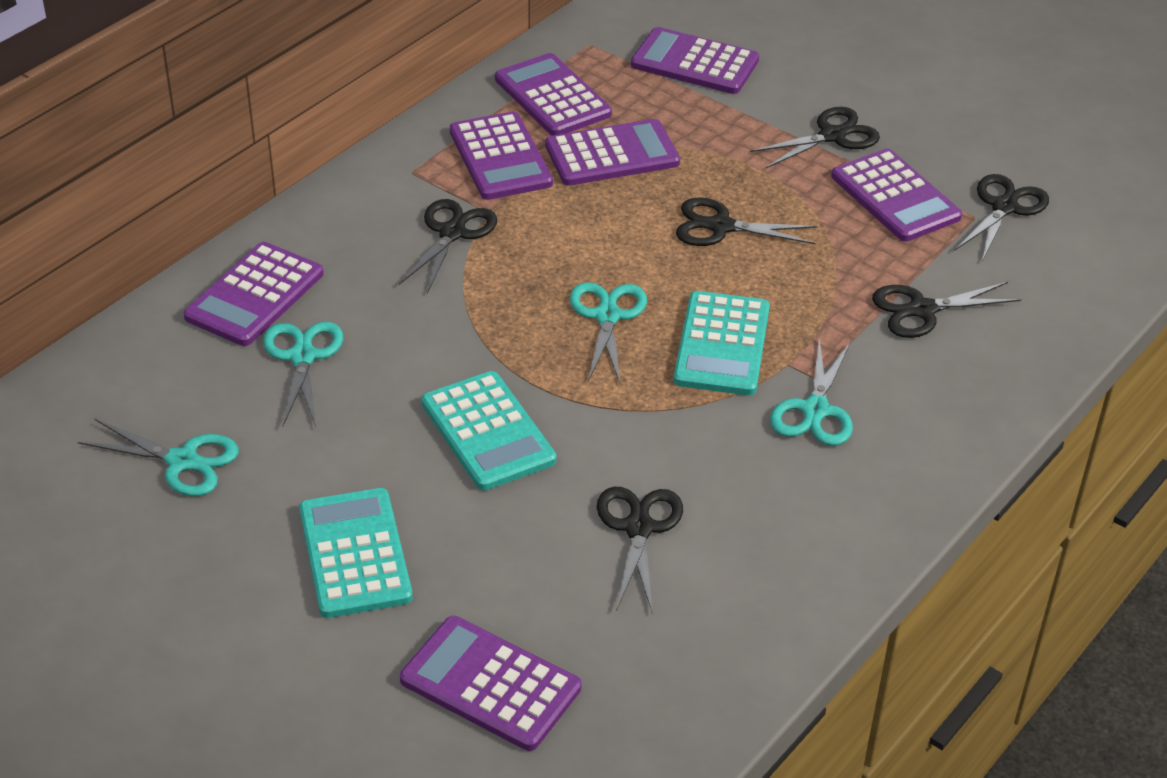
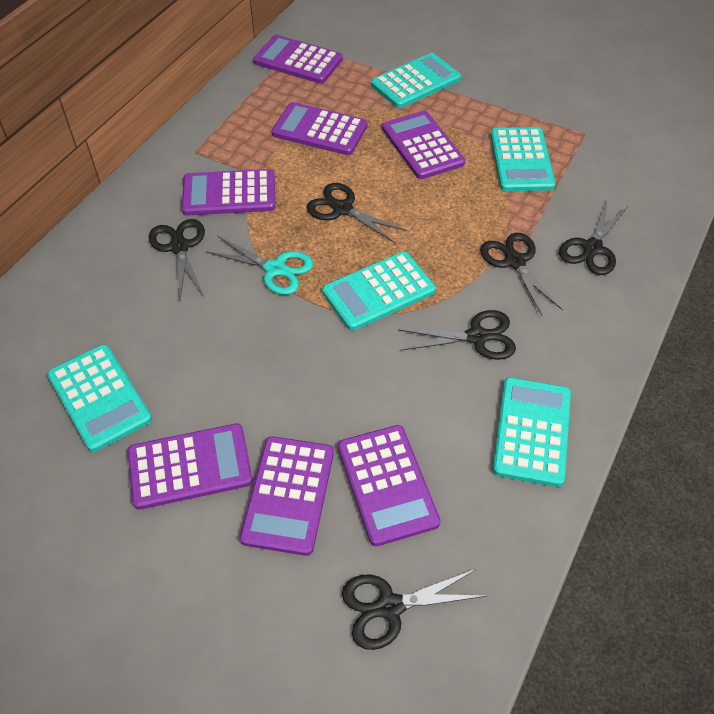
turquoise calculator: [299,488,413,618] [421,371,556,491] [674,291,770,395] = 3 -> [47,344,152,452] [322,252,436,331] [371,53,461,108] [490,127,556,191] [493,377,571,487] = 5
turquoise scissors: [78,419,239,496] [263,322,343,427] [570,282,647,383] [770,339,853,446] = 4 -> [206,236,313,295] = 1

